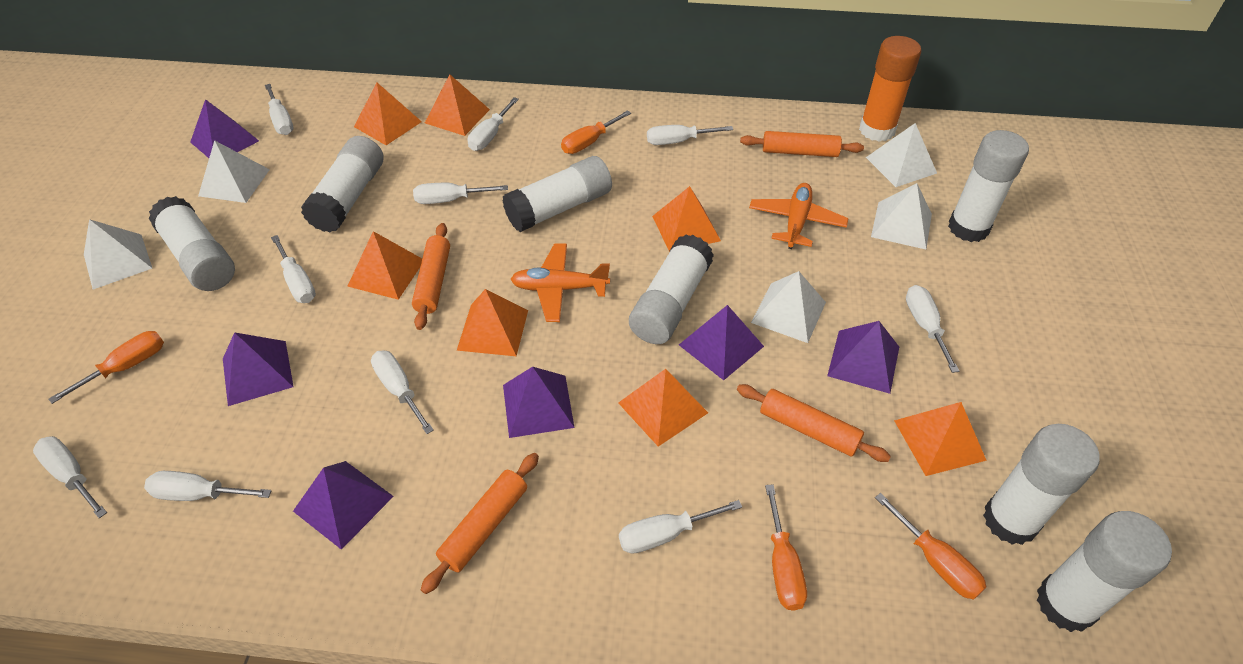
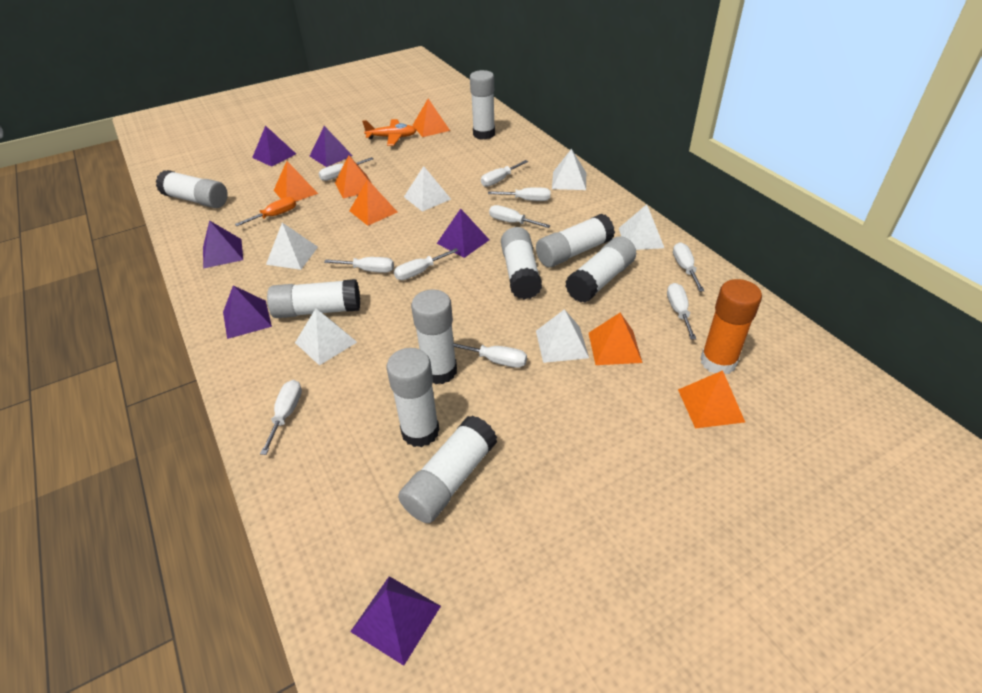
orange plane: [511,243,610,322] [749,183,848,249] = 2 -> [362,119,416,146] = 1
orange pyramid: [348,231,422,300] [354,83,422,145] [425,74,490,136] [457,289,528,356] [618,369,708,447] [652,186,721,252] [894,402,987,476] = 7 -> [273,161,318,201] [335,155,373,199] [349,179,397,226] [413,99,450,137] [589,313,643,365] [678,370,745,428] = 6
orange rolling pin: [412,223,450,330] [421,453,539,594] [737,384,891,462] [740,131,864,157] = 4 -> none = 0
orange screwdriver: [49,331,164,404] [561,110,631,154] [765,485,807,611] [875,493,986,600] = 4 -> [235,197,296,226] = 1
white glue stick: [149,196,235,291] [301,136,383,233] [502,156,612,232] [629,234,714,344] [948,130,1029,242] [983,424,1100,545] [1037,511,1172,632] = 7 -> [156,170,228,208] [267,279,360,318] [387,348,440,447] [398,415,497,523] [411,289,457,384] [470,70,495,140] [501,227,542,300] [536,214,615,268] [565,236,636,303] = 9
white pyramid: [84,219,152,290] [198,140,270,203] [751,271,826,343] [866,123,937,187] [871,183,932,249] = 5 -> [266,223,318,270] [295,308,357,365] [404,166,451,212] [536,309,589,363] [552,149,586,190] [619,204,664,250] = 6

